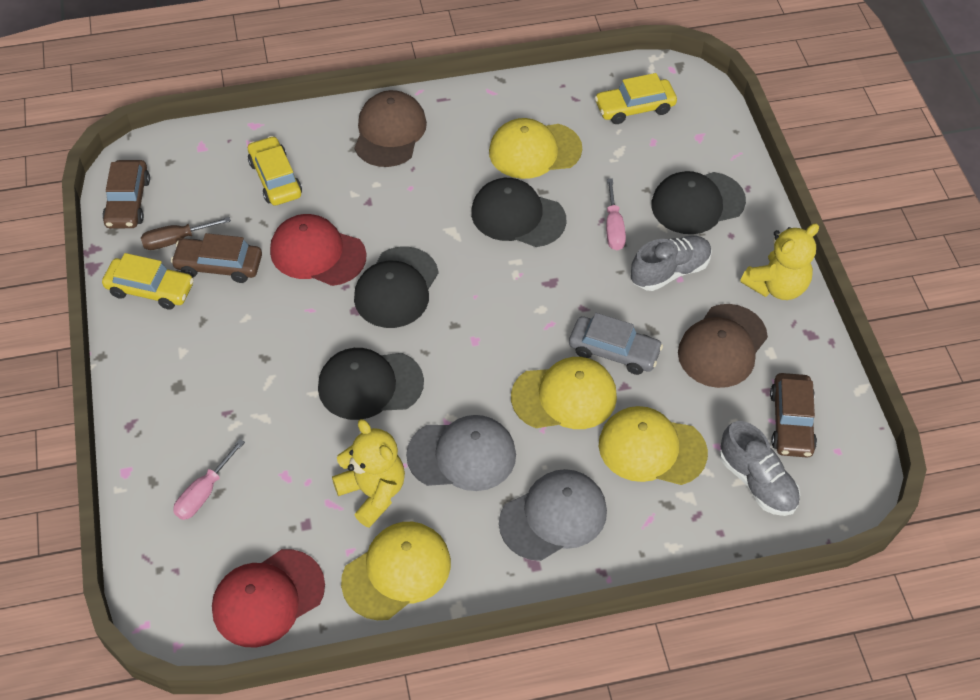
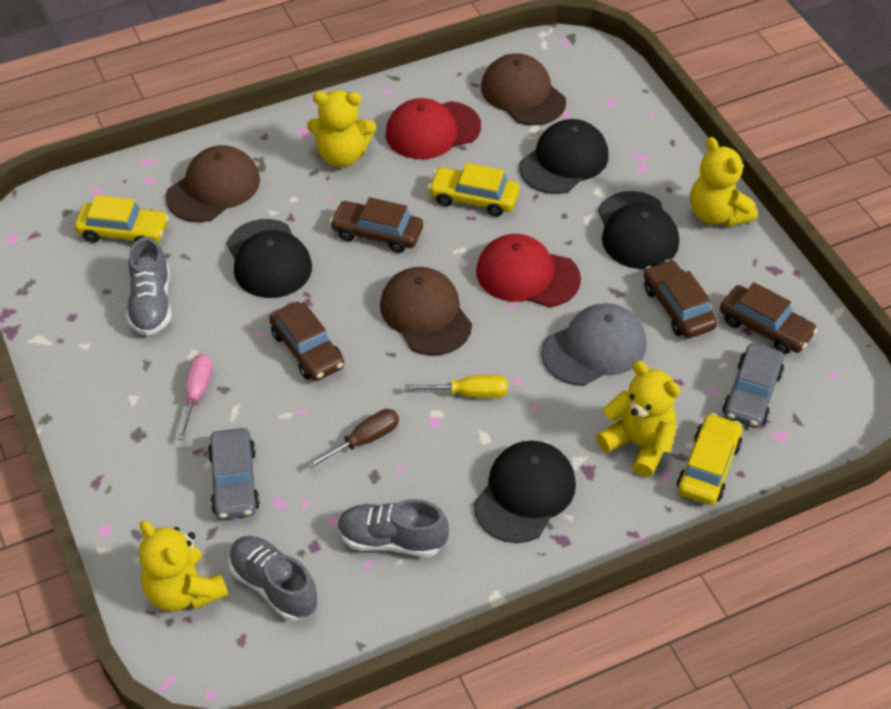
brown cap: [354,90,427,167] [678,304,768,388] = 2 -> [166,145,260,222] [380,267,472,356] [481,53,566,125] = 3
brown car: [102,160,150,228] [171,233,262,283] [770,373,817,457] = 3 -> [269,302,344,381] [330,197,423,253] [644,259,717,338] [720,282,818,354] = 4
grey cap: [406,415,516,491] [499,469,607,561] = 2 -> [541,303,646,386] = 1
grey car: [569,313,663,375] = 1 -> [208,428,260,520] [723,343,784,428] = 2
grey shoe: [631,236,712,291] [720,421,800,516] = 2 -> [127,237,171,336] [229,536,318,621] [337,499,449,557] = 3
pink screwdriver: [173,439,245,520] [606,179,626,250] = 2 -> [177,354,213,440] = 1
yellow cap: [341,522,451,620] [489,118,582,179] [511,357,617,429] [599,406,708,485] = 4 -> none = 0
yellow screwdriver: none = 0 -> [405,375,508,398] = 1
yellow teddy bear: [332,419,405,528] [740,223,819,300] = 2 -> [139,521,228,612] [307,90,376,167] [596,361,680,477] [690,137,757,227] = 4

